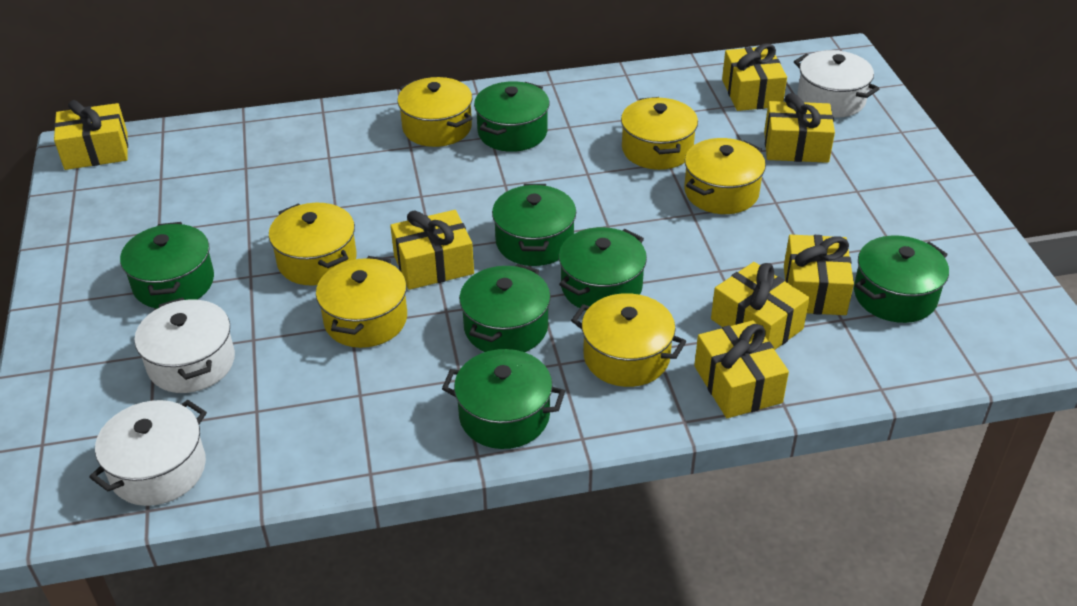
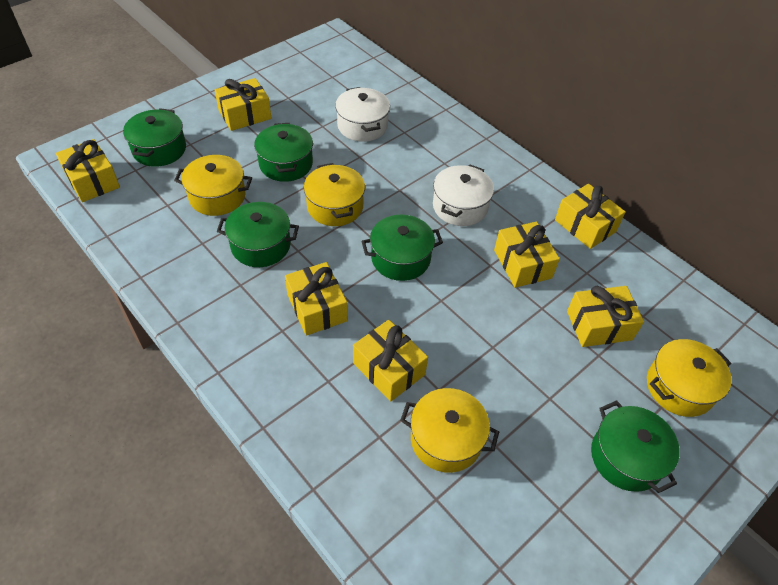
green pot: [120,222,214,309] [442,349,565,449] [459,264,551,352] [474,81,549,152] [492,184,576,266] [559,227,647,311] [854,235,949,323] = 7 -> [123,108,186,167] [217,202,299,267] [254,123,313,182] [361,215,443,281] [591,400,680,493] = 5
white pot: [89,400,207,506] [134,297,235,393] [794,50,879,118] = 3 -> [335,87,390,142] [433,164,494,226] = 2
yellow pot: [269,203,357,285] [316,256,407,348] [397,77,473,147] [571,293,686,387] [621,97,698,170] [684,138,766,214] = 6 -> [174,155,252,216] [304,163,365,226] [400,388,499,473] [647,339,732,417] = 4

